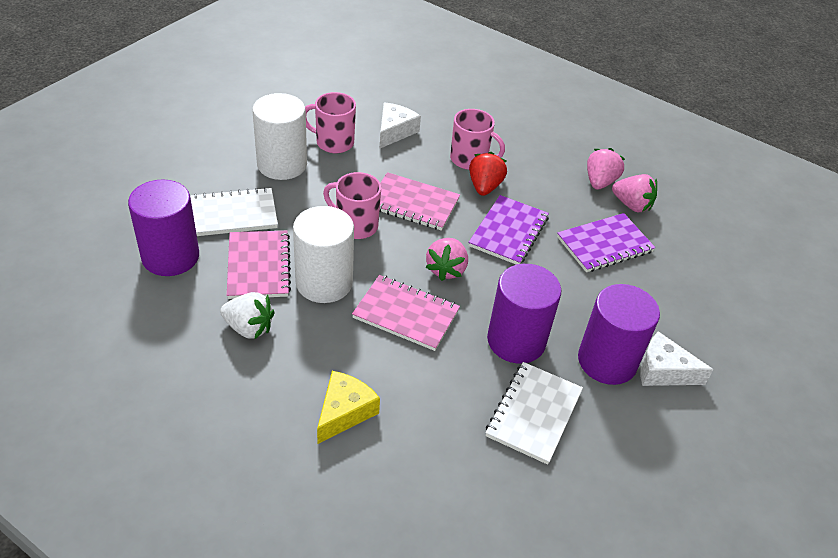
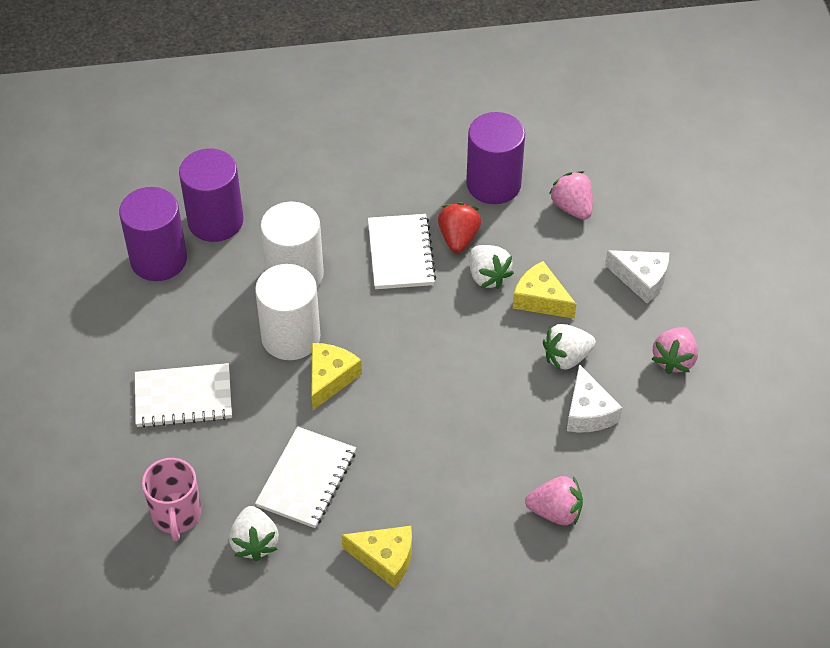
pink mug: [305,92,356,153] [323,172,381,239] [450,109,505,170] = 3 -> [142,458,201,541] = 1
pink notebook: [227,231,291,299] [352,275,460,351] [380,172,460,231] = 3 -> none = 0
purple notebook: [468,195,549,265] [557,213,656,272] = 2 -> none = 0
white notebook: [190,187,278,236] [486,362,583,465] = 2 -> [135,363,232,428] [255,426,356,528] [368,214,436,289] = 3
white strawberry: [220,292,275,339] = 1 -> [229,506,279,561] [470,245,514,289] [543,324,596,371] = 3
yellow cheese: [317,371,380,444] = 1 -> [312,343,362,410] [341,526,412,589] [513,261,576,319] = 3

